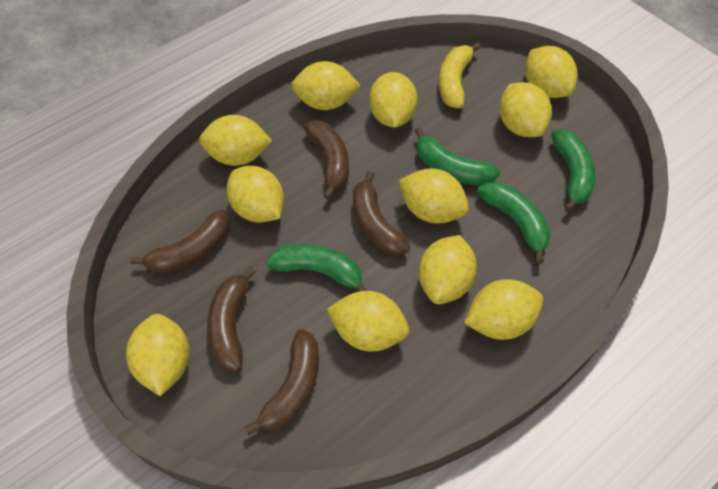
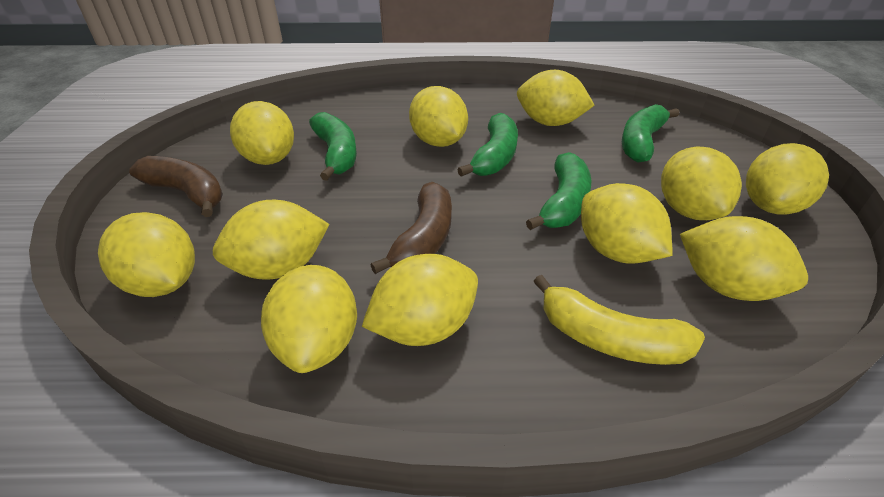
brown banana: [130,210,230,274] [207,267,256,371] [244,329,319,435] [303,120,349,199] [353,171,411,256] = 5 -> [129,156,223,217] [371,182,452,274] = 2

